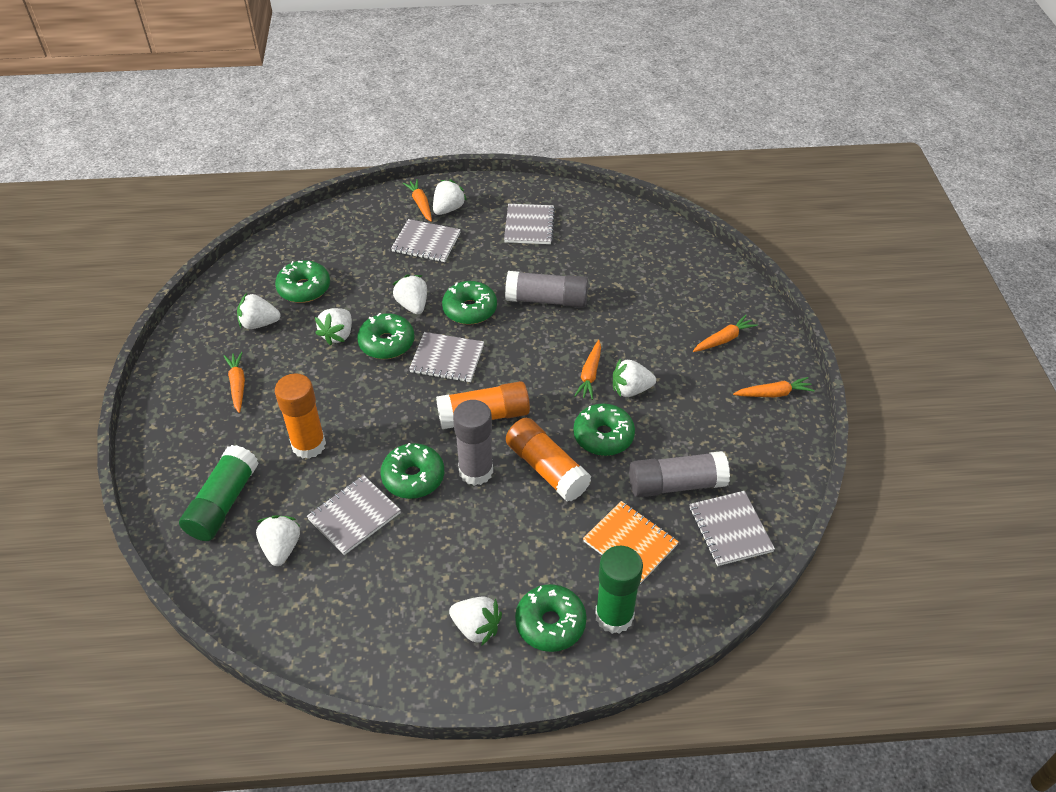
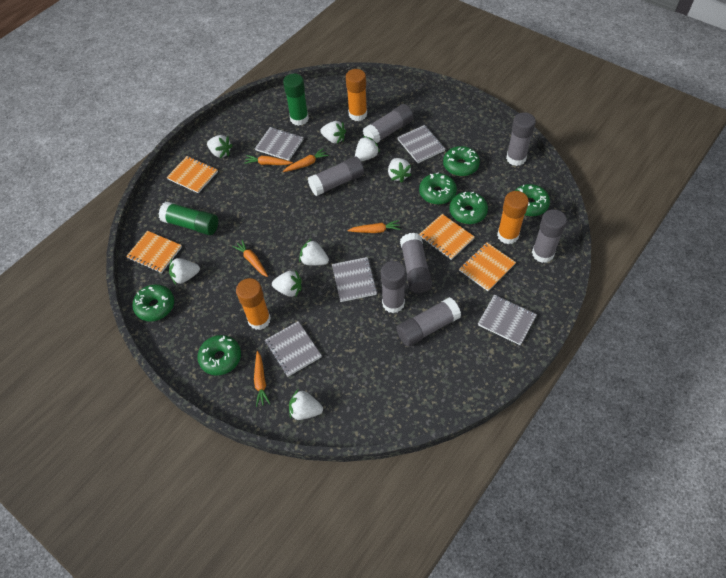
grey glue stick: [453,400,493,486] [505,271,588,308] [629,451,730,498] = 3 -> [308,156,364,196] [363,104,414,143] [381,261,406,313] [396,297,461,347] [400,233,432,293] [506,112,536,166] [532,209,567,263] = 7
orange notebook: [583,501,679,584] = 1 -> [126,231,182,273] [166,156,218,193] [419,214,475,260] [459,243,516,291] = 4
white strawberry: [237,293,281,329] [256,515,300,566] [315,308,352,346] [393,275,427,314] [433,179,467,215] [449,597,502,646] [613,358,656,397] = 7 -> [169,258,200,284] [207,135,233,158] [272,271,302,297] [289,390,323,420] [299,239,329,266] [320,121,346,144] [355,136,380,162] [388,158,411,183] = 8

